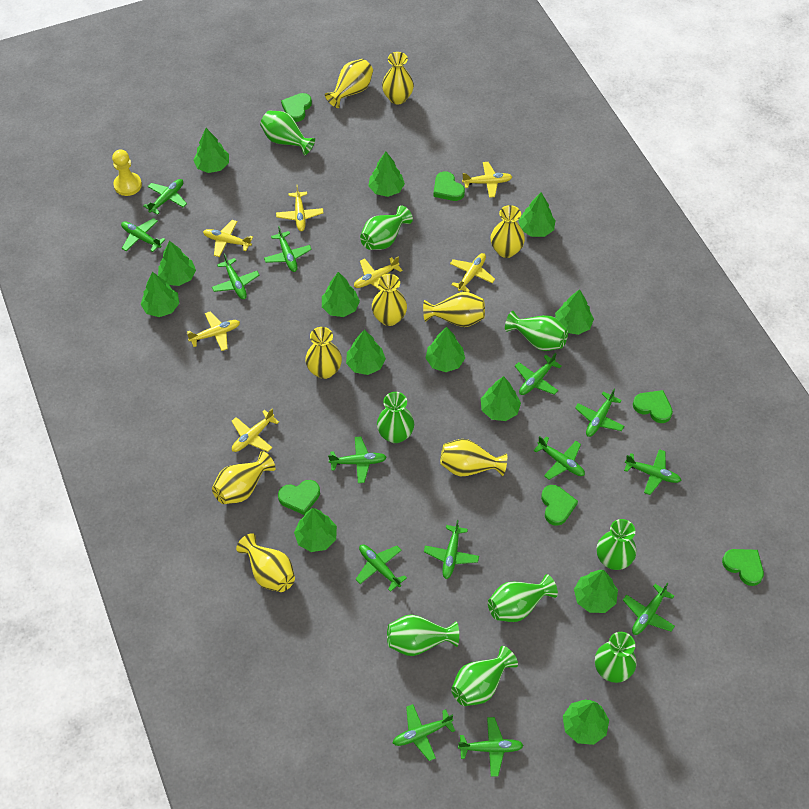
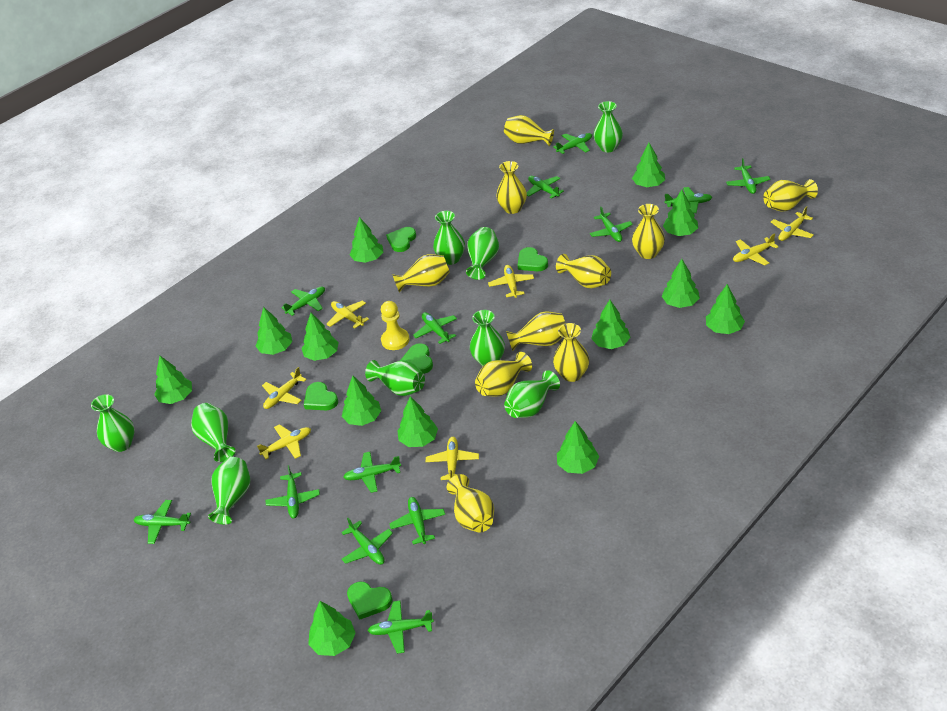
green heart: [278,480,320,515] [281,93,312,122] [433,172,465,201] [541,485,578,526] [633,390,673,423] [722,549,764,586] = 6 -> [304,382,338,410] [347,582,393,620] [386,227,416,252] [400,343,433,374] [518,247,548,271] = 5
green plane: [121,218,166,252] [144,179,187,215] [212,253,259,299] [264,226,312,272] [328,436,387,483] [355,544,407,592] [393,704,455,761] [424,520,479,579] [458,717,524,777] [515,353,561,395] [533,436,585,480] [575,388,624,437] [623,583,675,635] [624,449,682,495] = 14 -> [134,500,191,544] [266,465,320,519] [281,287,325,316] [341,518,393,565] [343,452,401,493] [368,601,434,654] [390,497,445,544] [413,312,457,344] [527,176,564,199] [553,133,592,154] [590,206,633,242] [664,187,712,213] [726,158,770,194] = 13
yellow vase: [212,451,275,504] [236,533,295,592] [305,327,342,379] [325,59,373,108] [372,274,407,326] [382,52,414,104] [423,292,485,327] [440,439,507,477] [491,205,525,258] = 9 -> [392,254,450,293] [447,474,494,532] [475,352,532,397] [496,161,527,214] [504,115,554,146] [506,311,566,351] [553,323,589,382] [556,254,611,288] [632,204,665,259] [763,179,818,212] = 10

